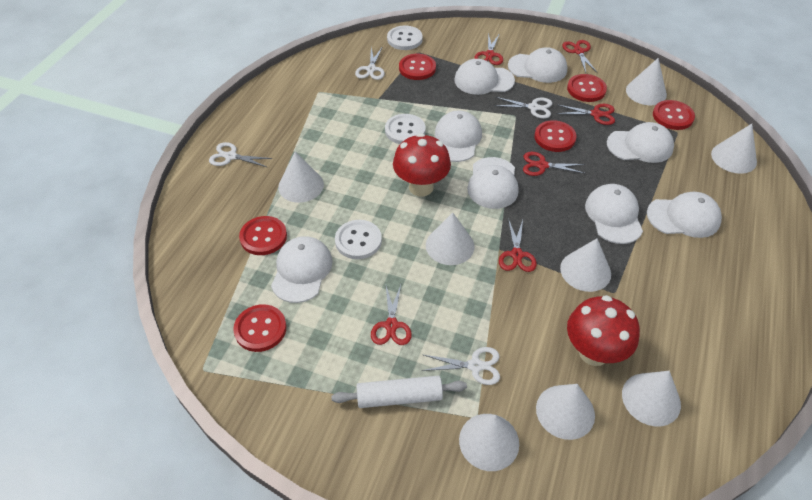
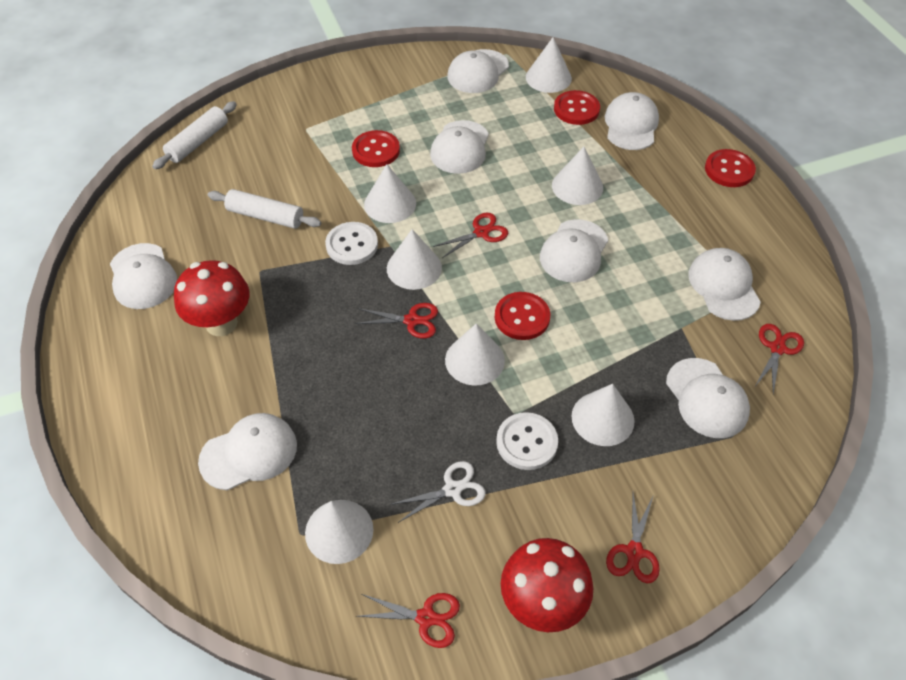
red button: [233,304,286,352] [239,216,287,255] [399,54,436,80] [534,120,577,152] [567,74,607,102] [653,100,695,130] = 6 -> [352,130,400,167] [495,292,550,340] [554,90,600,125] [705,149,756,187] = 4
red scissors: [371,285,412,345] [474,33,503,65] [499,219,537,272] [523,152,586,176] [556,104,615,125] [562,40,597,73] = 6 -> [355,303,438,339] [356,593,460,648] [433,213,508,258] [606,493,660,583] [755,324,804,394] = 5
white button: [335,220,382,259] [385,114,426,144] [387,26,423,50] = 3 -> [325,222,378,265] [496,412,558,470] = 2
white cone: [278,152,324,203] [426,213,474,265] [459,414,519,471] [536,384,595,440] [560,239,611,292] [622,371,681,426] [626,58,667,105] [711,124,757,174] = 8 -> [305,500,373,564] [364,164,416,223] [387,229,442,290] [445,324,505,386] [526,37,572,93] [552,147,603,205] [571,384,634,446] = 7
white rolling pin: [331,376,467,408] = 1 -> [152,101,237,169] [208,189,321,229] = 2
white scissors: [209,142,273,167] [355,46,385,80] [422,347,500,385] [494,97,552,119] = 4 -> [390,461,486,523] = 1

